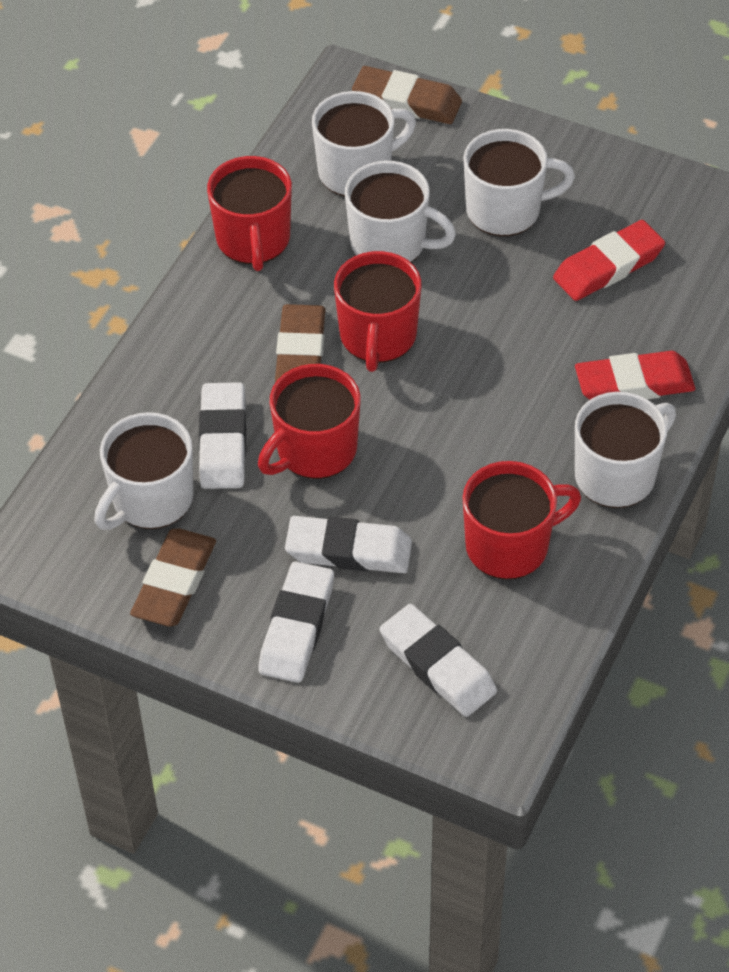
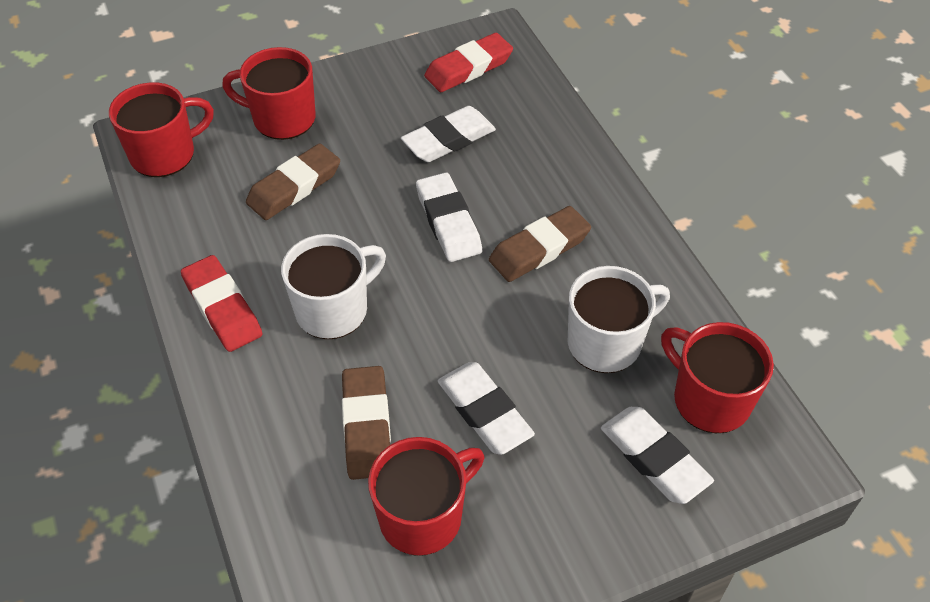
white mug: [94,412,193,530] [312,91,416,197] [345,161,456,262] [463,129,575,236] [575,392,676,508] = 5 -> [281,234,386,339] [568,266,670,373] = 2

